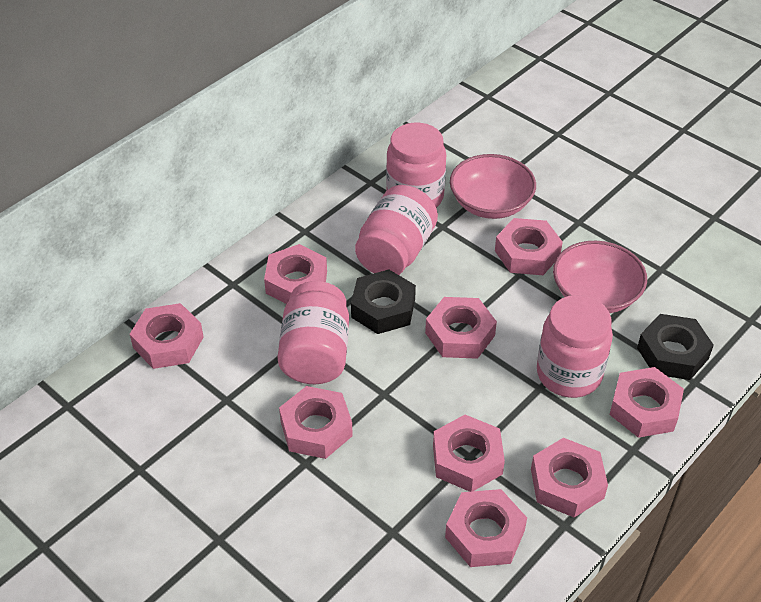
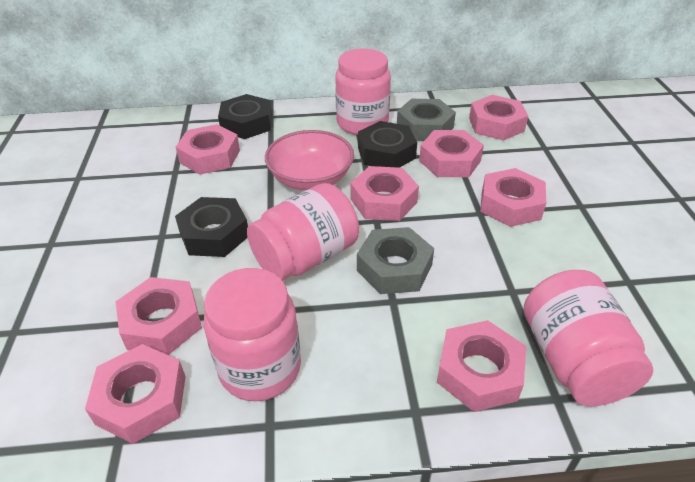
black nut: [351,270,416,334] [637,314,714,380] = 2 -> [175,197,248,257] [218,94,272,139] [358,121,417,168] = 3
grey nut: none = 0 -> [357,227,434,294] [397,99,456,141] = 2
pink bowl: [450,154,536,219] [553,241,647,313] = 2 -> [265,130,354,190] = 1
pink nut: [130,303,204,369] [264,244,327,304] [279,386,353,459] [425,297,497,359] [433,415,505,492] [445,489,527,567] [495,218,563,275] [531,438,608,518] [609,367,684,438] = 9 -> [85,344,186,444] [116,277,202,355] [176,124,240,175] [350,166,419,221] [419,130,484,177] [437,320,526,412] [469,95,528,141] [480,168,546,227] = 8

